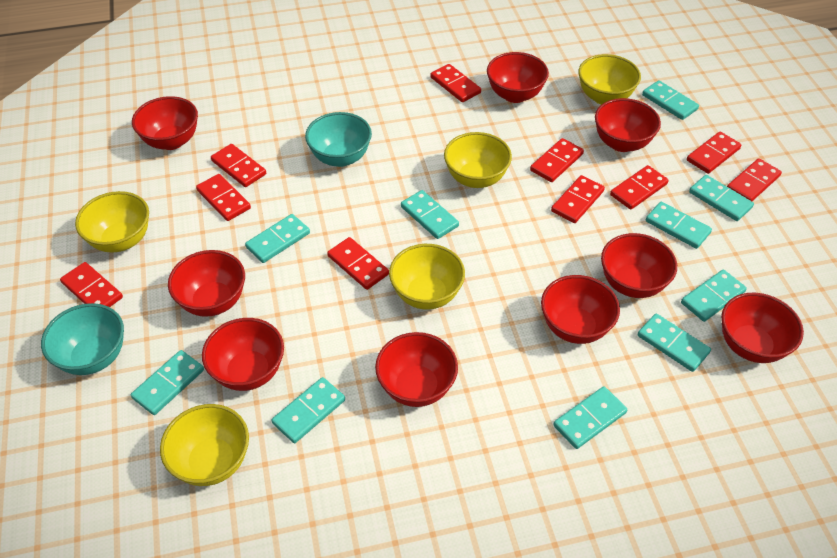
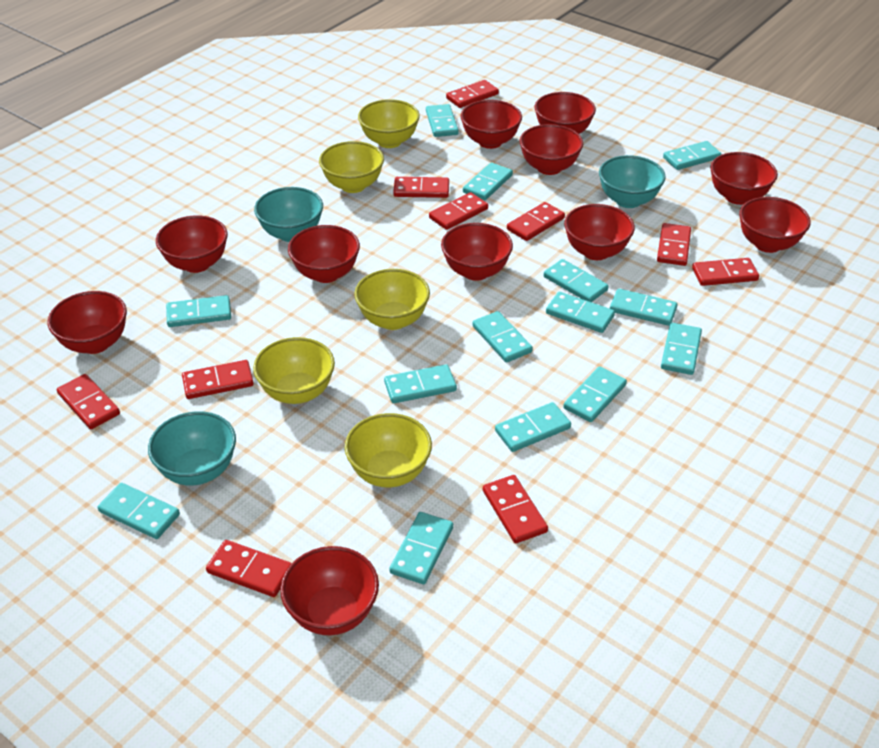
red bowl: [132,96,198,150] [168,250,245,317] [202,318,284,391] [375,332,458,407] [487,52,549,103] [541,275,620,344] [595,98,661,152] [601,233,677,298] [721,293,804,363] = 9 -> [47,291,127,354] [156,215,228,273] [280,546,379,635] [288,225,360,283] [441,223,513,281] [460,100,522,149] [520,124,583,175] [535,92,596,134] [564,204,635,260] [710,152,778,205] [739,197,811,253] = 11
turquoise bowl: [41,303,124,375] [305,112,372,167] = 2 -> [148,411,236,485] [254,187,323,242] [599,155,666,208] = 3
turquoise domino: [131,350,204,415] [245,214,310,263] [272,377,345,443] [401,190,459,239] [553,386,627,449] [638,313,711,372] [642,81,699,120] [646,202,712,249] [681,270,747,322] [689,175,754,221] = 10 -> [98,483,180,539] [166,295,231,327] [384,364,457,403] [390,512,453,584] [426,104,459,137] [463,162,513,200] [473,311,533,363] [495,402,571,452] [544,259,609,302] [546,292,615,333] [563,367,627,422] [610,289,678,326] [661,323,702,375] [663,141,721,170] = 14

